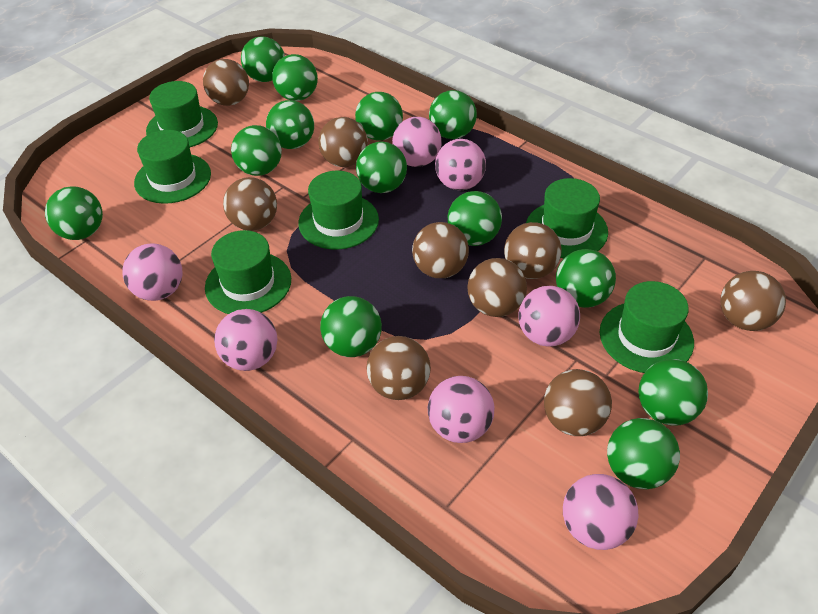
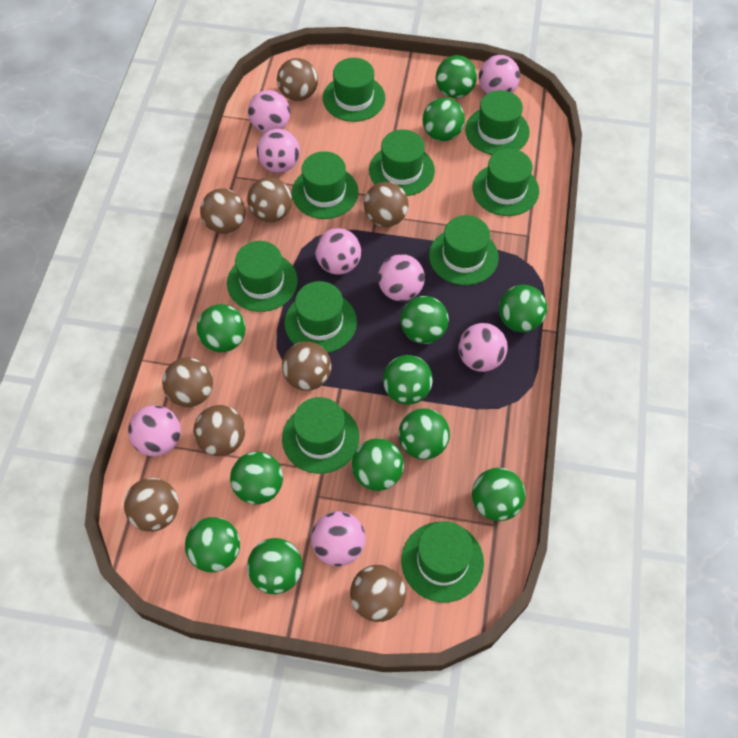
green ball: [45,186,103,240] [231,125,282,176] [241,36,285,82] [266,100,314,149] [272,54,318,101] [320,296,382,357] [355,92,403,141] [356,141,407,193] [429,90,477,139] [448,191,502,246] [556,249,616,308] [607,418,680,489] [638,359,708,426] = 13 -> [185,517,240,572] [197,304,246,352] [230,452,283,505] [247,538,302,594] [352,438,404,491] [383,355,433,405] [399,408,450,460] [401,296,449,344] [422,98,465,141] [436,55,477,98] [472,468,526,521] [499,285,547,332] = 12
green hat: [134,130,211,204] [146,81,218,147] [205,230,291,314] [298,171,379,250] [526,178,608,258] [600,281,694,373] = 6 -> [227,241,298,312] [282,397,359,474] [284,281,357,353] [292,151,359,219] [323,58,385,122] [369,129,435,196] [401,521,484,603] [429,215,499,285] [465,90,530,155] [472,149,539,216] = 10
pink ball: [122,243,183,301] [214,309,277,371] [392,117,442,167] [428,376,494,443] [435,139,486,190] [518,286,580,347] [563,474,639,550] = 7 -> [128,405,181,457] [248,90,290,133] [257,129,300,173] [311,511,365,566] [315,228,361,275] [378,254,425,301] [458,323,508,372] [479,55,520,94] = 8

